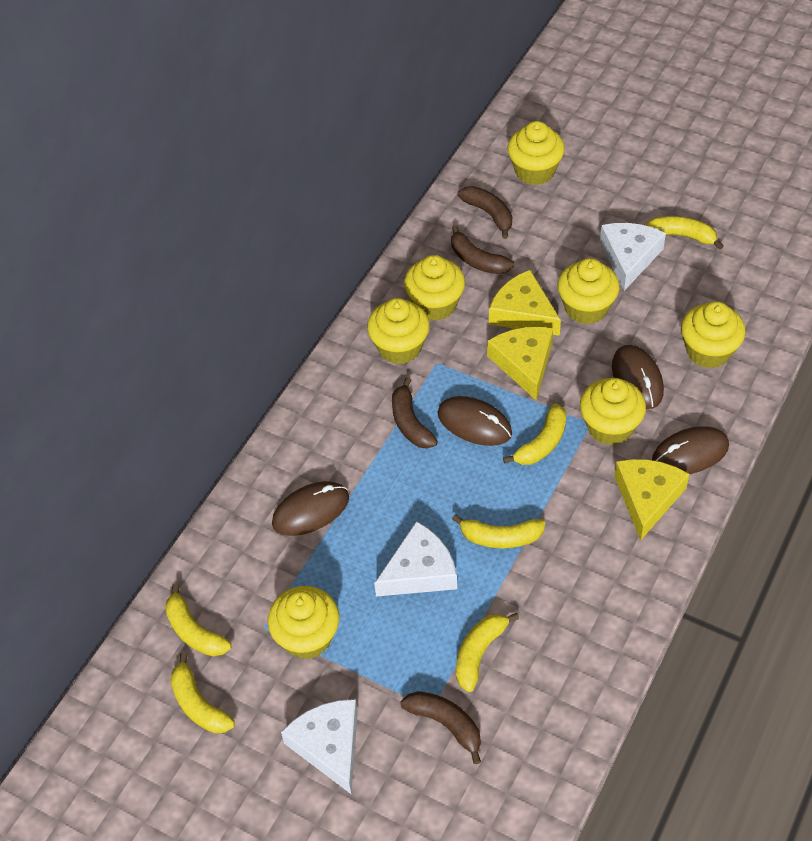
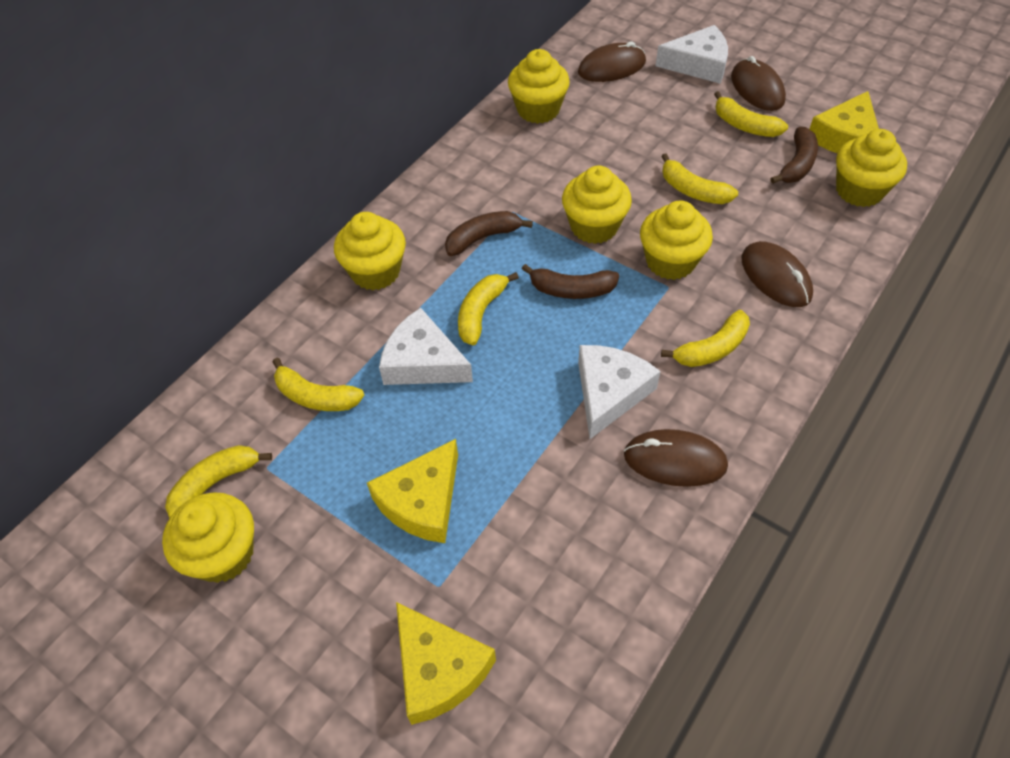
brown banana: [392,378,438,449] [400,691,481,764] [451,225,514,274] [457,186,512,239] = 4 -> [445,211,533,256] [522,264,619,299] [770,127,818,184] = 3
yellow cupcake: [267,586,339,659] [367,298,430,364] [404,255,465,321] [507,121,565,185] [557,258,620,324] [580,378,646,445] [681,301,745,368] = 7 -> [162,492,254,583] [334,212,406,290] [508,49,570,124] [562,166,632,244] [640,201,713,280] [836,129,907,207] = 6

